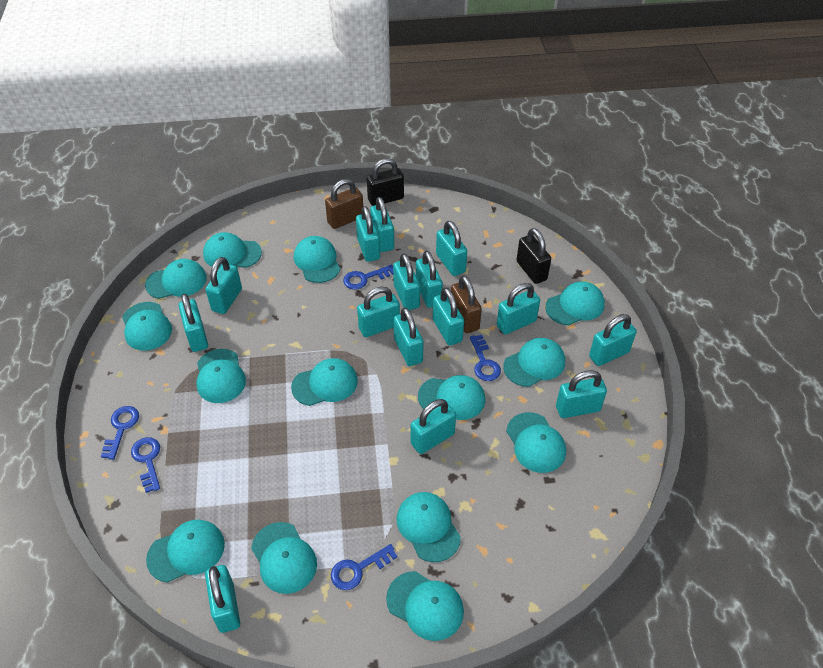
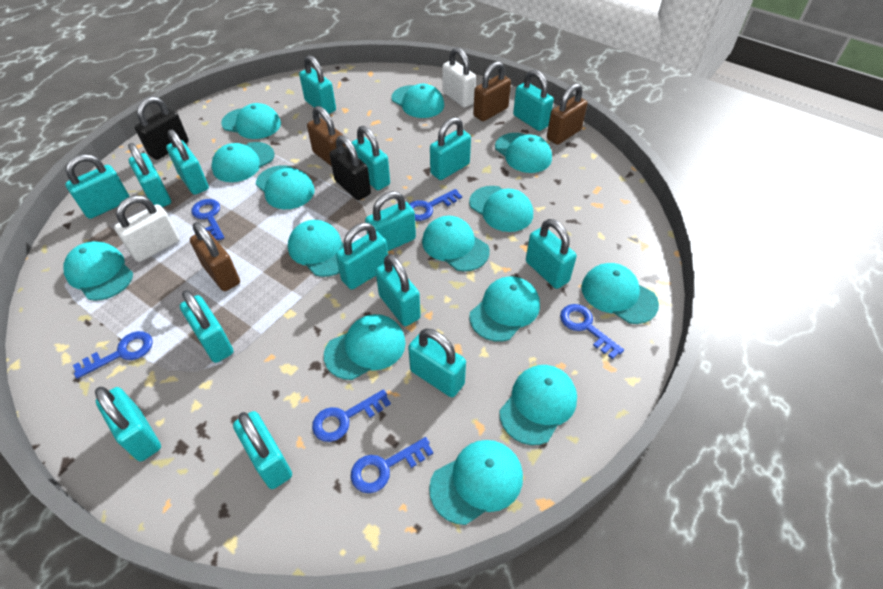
blue key: [101,406,139,460] [131,437,160,493] [331,544,397,590] [343,265,393,290] [470,335,501,381] = 5 -> [73,331,153,379] [191,199,224,240] [312,389,391,442] [351,437,433,493] [409,189,462,221] [560,304,624,359] = 6
brown padlock: [325,179,363,229] [451,276,482,333] = 2 -> [190,222,240,291] [307,106,346,167] [473,61,511,121] [547,83,588,145] = 4
white padlock: none = 0 -> [114,195,180,262] [442,47,476,108] = 2

